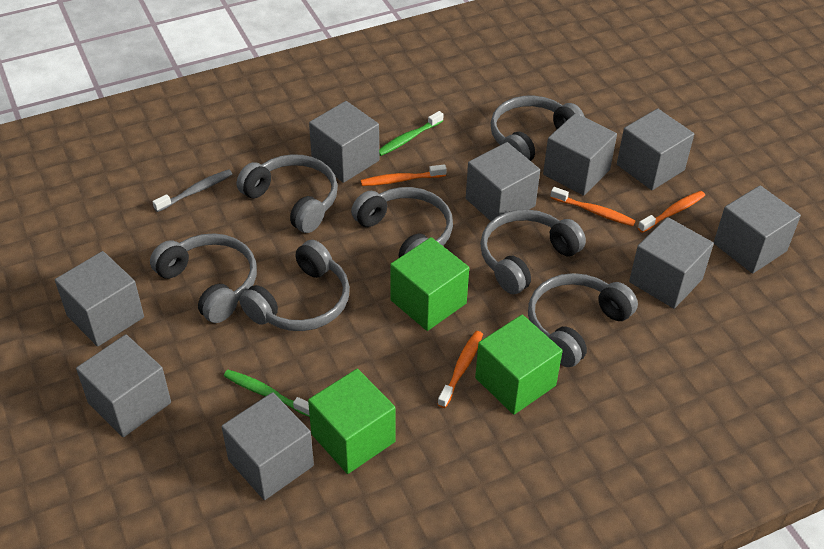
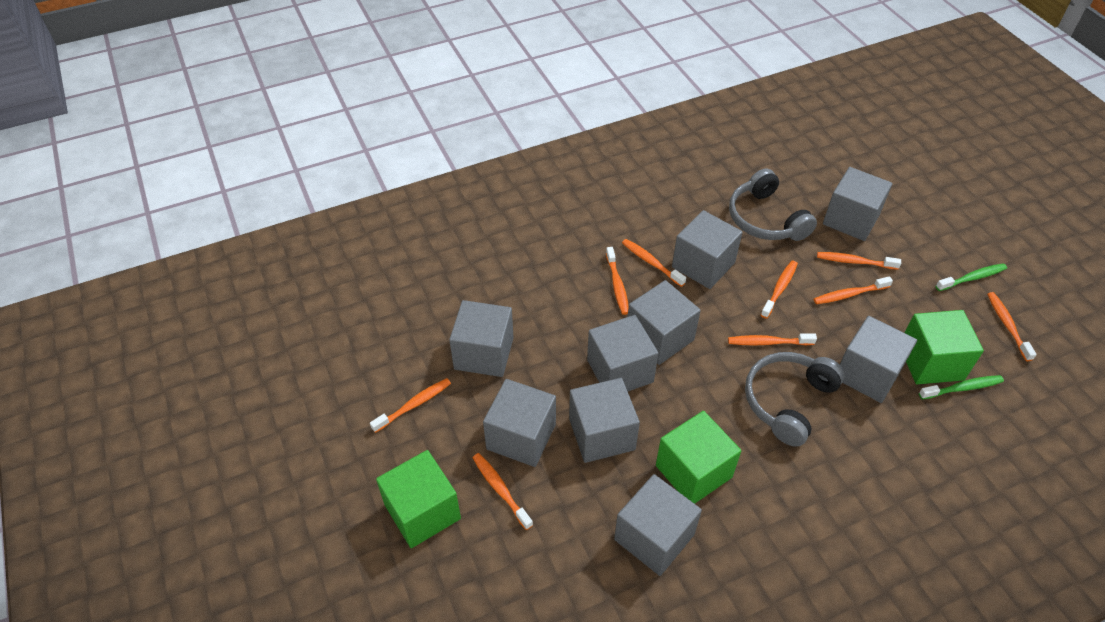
grey headphones: [150,233,257,323] [237,154,338,233] [239,240,350,331] [351,187,453,258] [480,209,586,294] [490,96,585,161] [528,273,638,367] = 7 -> [729,169,817,241] [745,352,845,447] = 2
grey toothbrush: [152,169,232,212] = 1 -> none = 0
orange toothbrush: [361,164,447,186] [437,331,483,408] [550,187,636,226] [638,191,705,233] = 4 -> [370,378,451,433] [473,453,533,530] [606,247,629,315] [622,239,686,287] [728,333,817,345] [761,261,798,319] [814,276,893,304] [817,252,901,270] [987,292,1037,361] = 9

